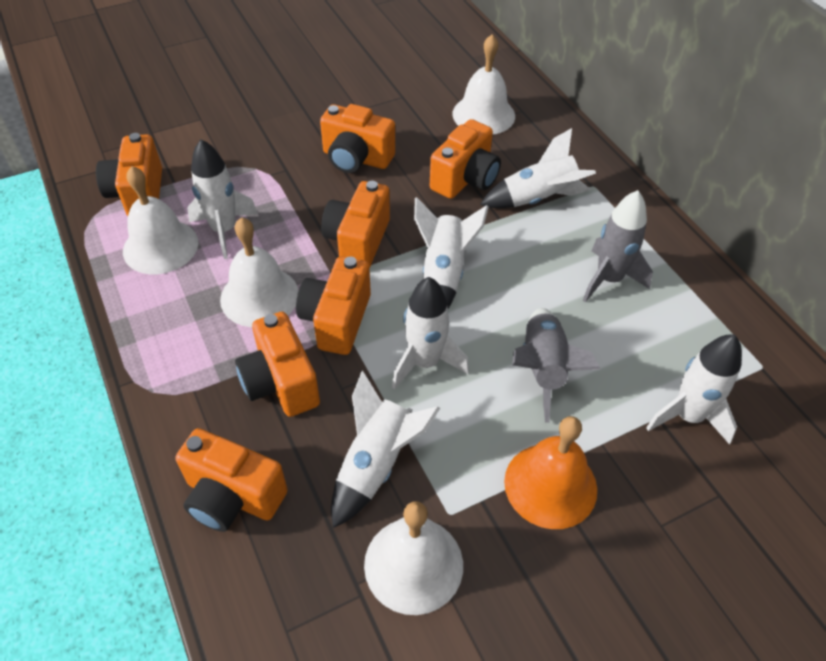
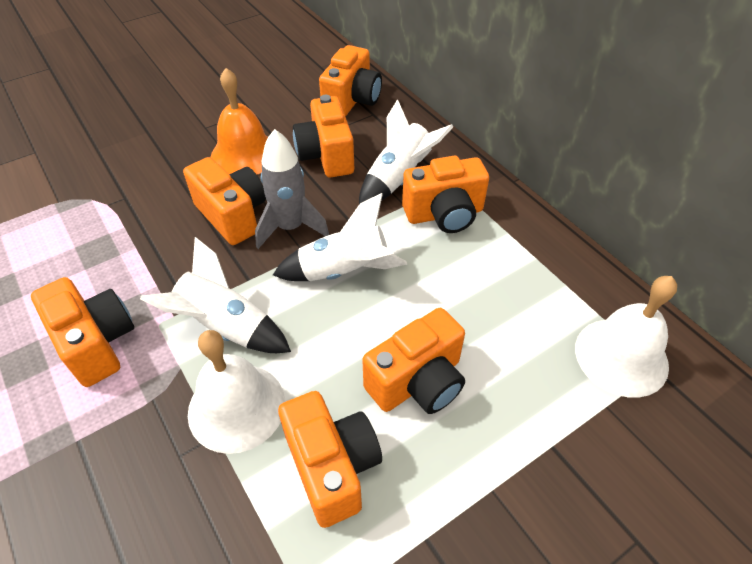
grey rocket: [512,308,601,423] [583,190,653,303] = 2 -> [255,129,329,249] = 1
white bell: [123,166,198,274] [220,217,298,327] [364,501,463,615] [452,34,515,135] = 4 -> [188,330,285,454] [575,276,677,398] = 2
white rocket: [187,139,258,259] [331,371,440,528] [392,277,469,390] [414,197,488,309] [480,128,596,208] [646,335,742,445] = 6 -> [140,237,291,353] [273,193,407,281] [359,99,453,204] = 3

